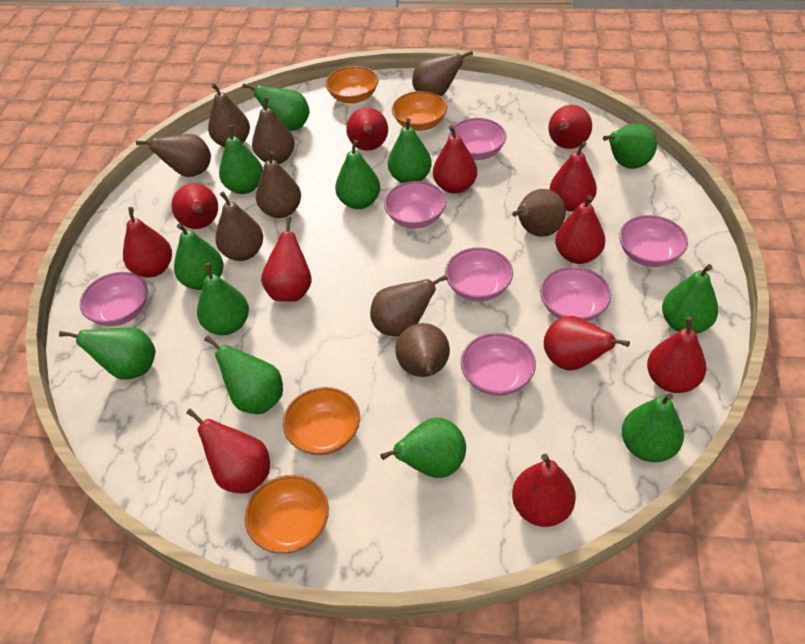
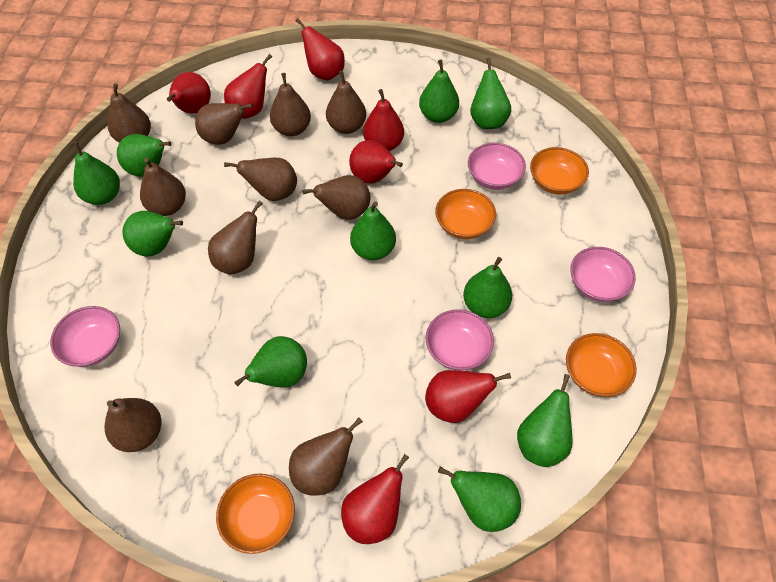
brown pear: [136,134,211,177] [208,83,250,147] [215,192,263,261] [252,96,295,164] [256,150,301,218] [370,275,448,337] [395,323,450,377] [412,51,473,96] [512,189,566,237] = 9 -> [105,398,161,452] [108,83,151,143] [140,158,186,216] [195,103,253,145] [208,201,263,274] [224,158,297,201] [270,73,311,136] [289,418,363,496] [302,175,370,220] [326,71,366,134] = 10
green pear: [59,327,155,379] [174,223,224,290] [197,263,249,335] [204,336,283,414] [219,125,263,194] [242,83,310,131] [335,139,380,209] [380,418,466,478] [388,118,432,183] [603,124,657,169] [621,393,684,462] [662,264,718,334] = 12 -> [73,141,120,205] [117,134,171,177] [122,211,183,257] [234,336,307,387] [350,202,396,260] [419,60,459,123] [438,467,521,532] [463,257,512,318] [470,57,511,129] [517,374,573,467] = 10
pink bowl: [80,272,148,326] [384,181,446,228] [445,247,513,302] [448,118,506,160] [461,333,536,396] [540,267,611,321] [619,215,688,267] = 7 -> [50,306,120,367] [426,309,494,371] [468,143,526,190] [570,247,636,302] = 4
red pear: [123,207,172,278] [171,183,218,229] [186,408,270,494] [261,216,312,302] [346,107,388,151] [433,125,477,194] [512,454,576,527] [544,316,630,370] [548,105,592,149] [550,141,597,212] [555,195,605,264] [647,317,706,393] = 12 -> [167,72,211,113] [224,54,272,119] [295,18,345,80] [341,454,409,544] [349,140,403,184] [363,89,404,151] [425,370,511,423] = 7

